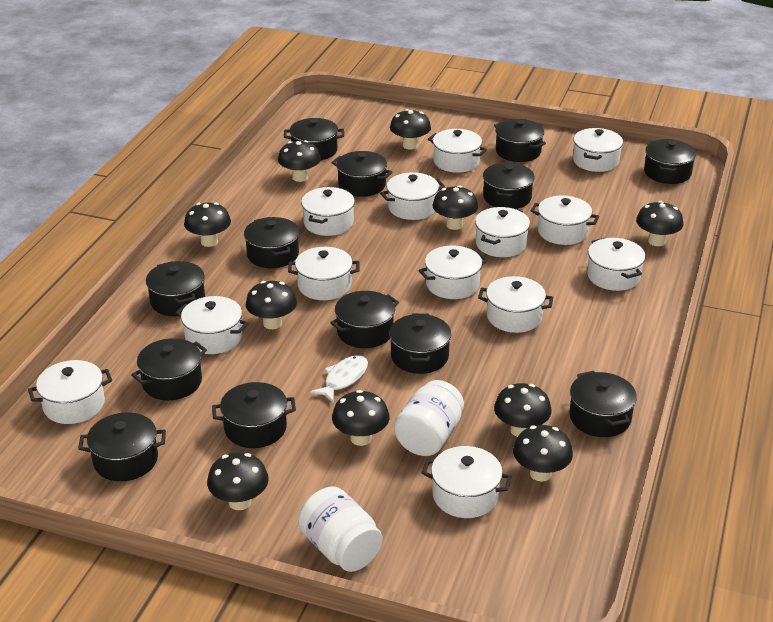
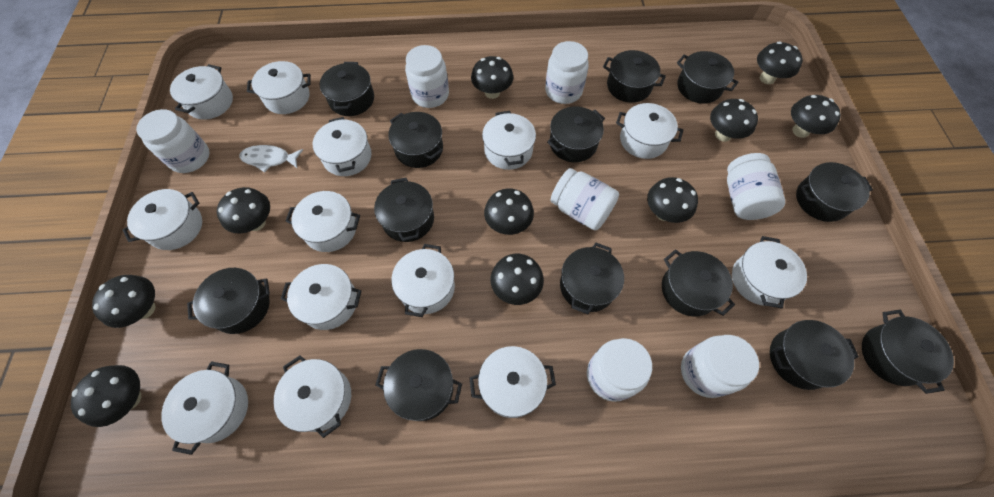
white jar: [298,486,383,572] [394,380,464,456] = 2 -> [136,109,210,173] [405,45,449,108] [545,41,589,104] [551,168,619,230] [587,338,652,402] [681,335,759,398] [727,153,785,220] = 7

